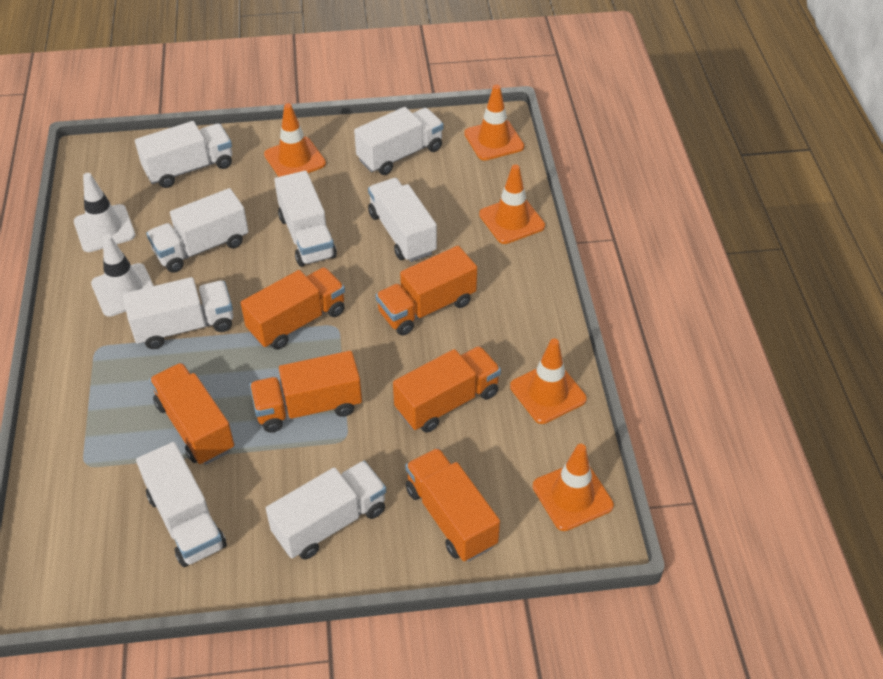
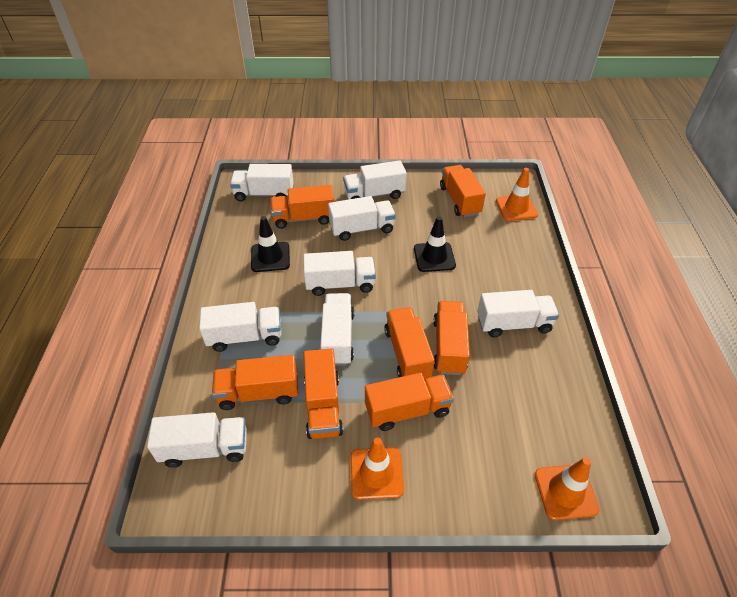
black traffic cone: none = 0 -> [251,216,290,272] [414,216,456,272] = 2
orange traffic cone: [264,103,326,177] [464,85,524,161] [479,164,545,244] [510,338,587,424] [533,444,614,531] = 5 -> [351,437,404,500] [496,168,538,221] [535,457,600,520] = 3
orange truck: [149,363,234,465] [241,267,345,350] [250,351,362,433] [376,246,477,335] [393,346,501,433] [405,448,500,562] = 6 -> [212,355,298,410] [270,185,334,229] [304,348,343,439] [365,373,454,431] [384,307,435,380] [433,301,470,375] [440,165,486,217] = 7
white traffic cone: [74,173,135,252] [91,235,154,317] = 2 -> none = 0

